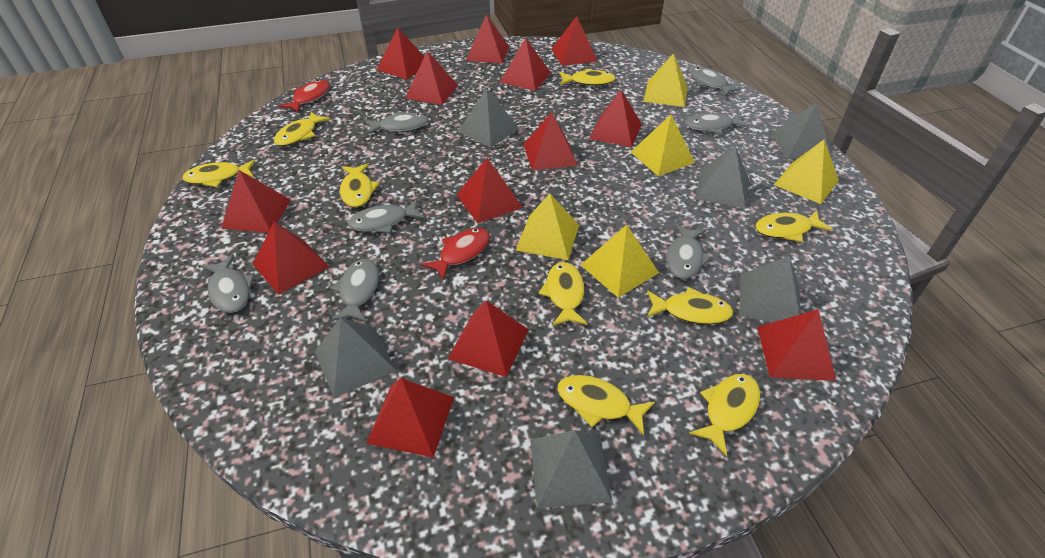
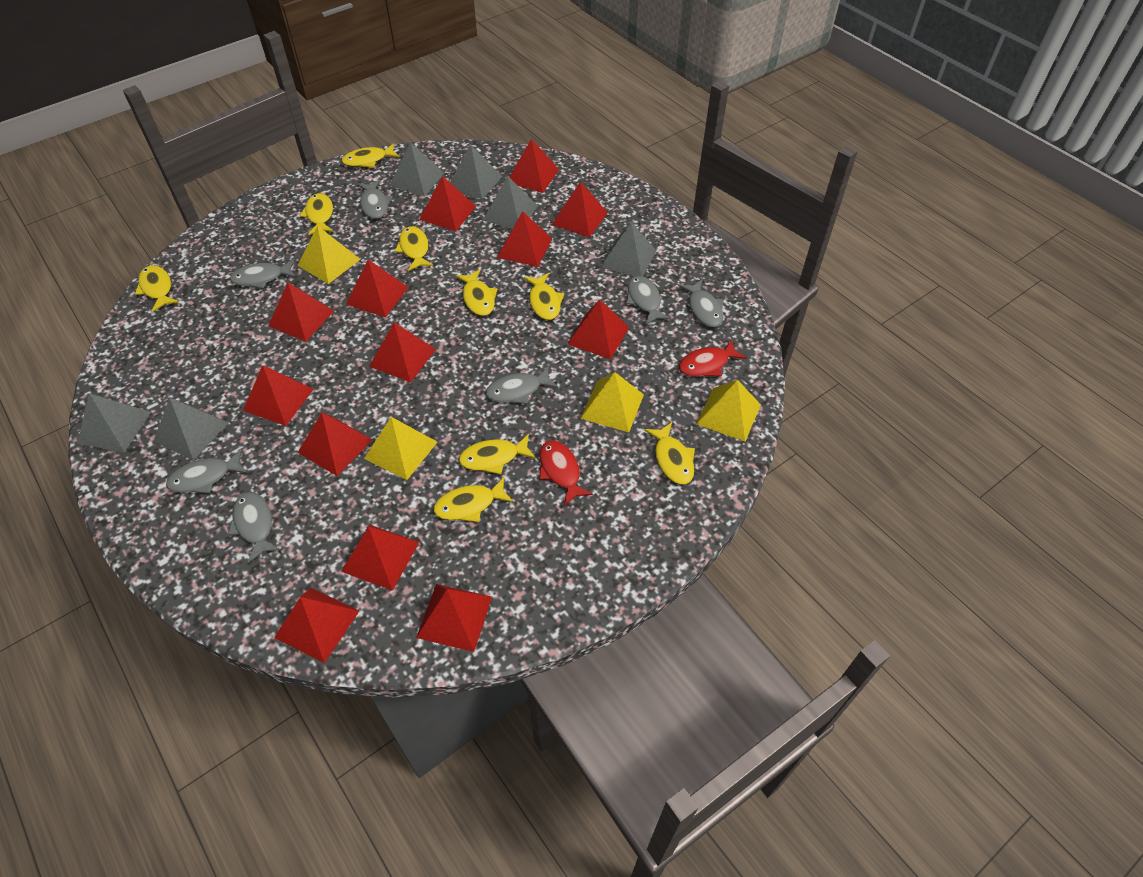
yellow pyramid: [516,194,579,260] [581,225,659,298] [631,115,695,176] [643,53,688,107] [774,139,839,204] = 5 -> [298,226,360,284] [364,417,437,480] [580,372,644,432] [697,380,761,442] = 4

